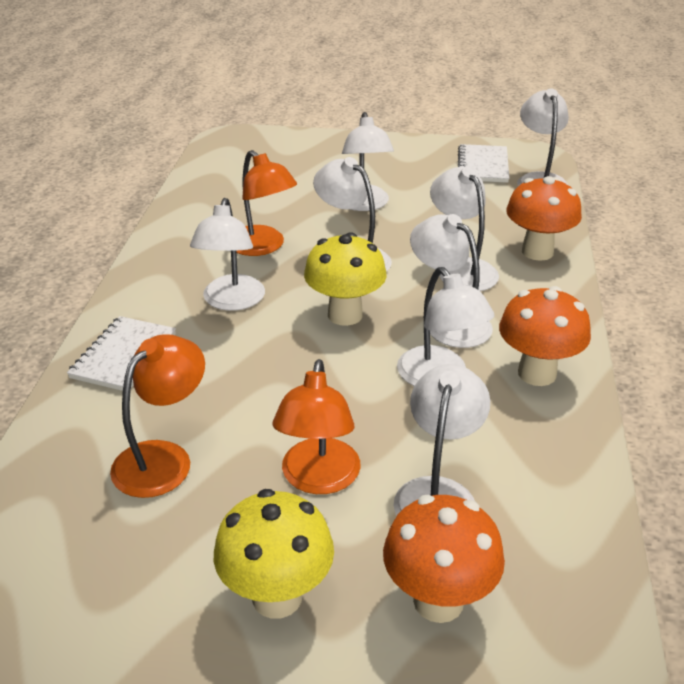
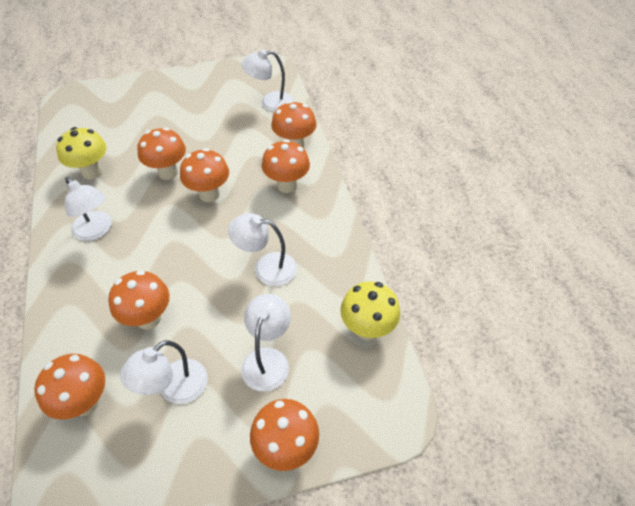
orange lamp: [110,334,205,498] [236,150,297,256] [272,359,361,494] = 3 -> none = 0
orange mushroom: [383,495,505,623] [499,286,591,386] [506,176,582,261] = 3 -> [34,354,105,420] [108,270,170,330] [137,127,186,180] [180,148,229,202] [250,399,319,471] [262,139,310,193] [271,101,316,148] = 7
white lamp: [190,198,265,311] [313,157,392,272] [342,112,394,211] [393,364,490,516] [397,267,495,386] [410,214,493,348] [430,166,499,291] [517,88,569,186] = 8 -> [65,177,112,241] [120,340,208,404] [228,213,297,286] [241,49,294,112] [241,294,291,391] = 5
white notebook: [67,316,176,391] [458,144,509,183] = 2 -> none = 0

